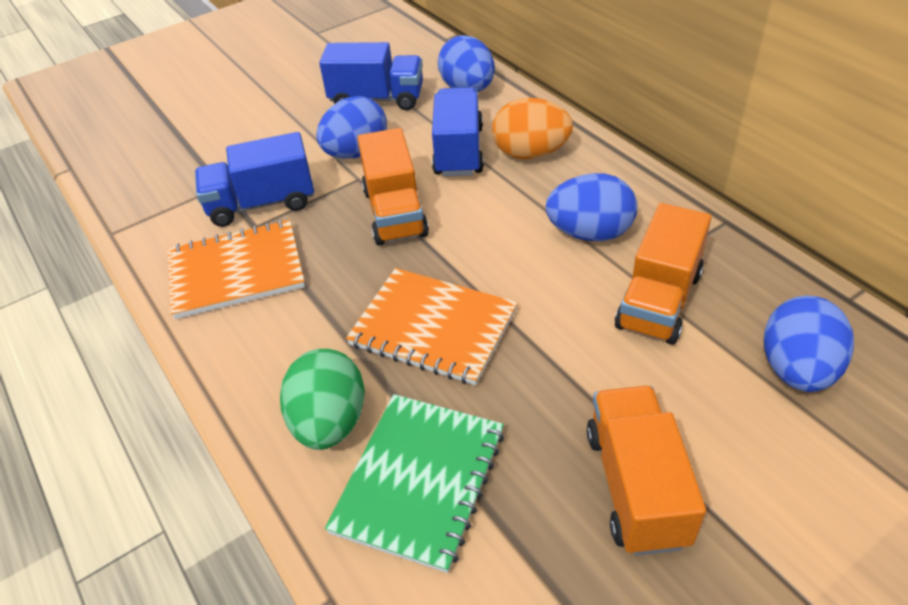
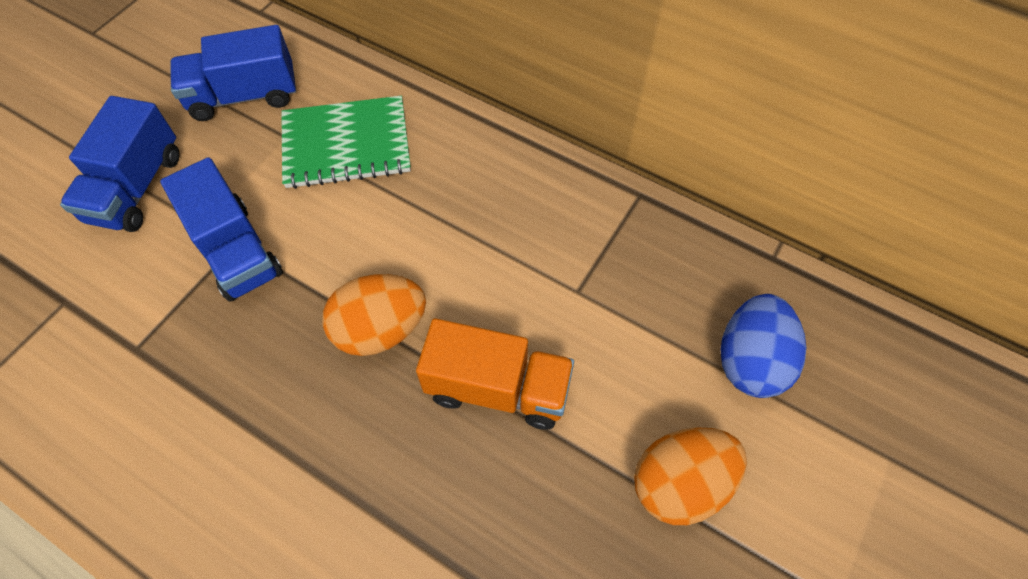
blue egg: [316,96,387,159] [438,35,495,92] [546,173,637,241] [764,296,854,392] = 4 -> [720,294,806,398] = 1
green egg: [280,349,365,450] = 1 -> none = 0
orange egg: [492,98,573,159] = 1 -> [322,274,426,356] [634,427,747,525] = 2
orange notebook: [168,220,305,319] [346,268,518,385] = 2 -> none = 0
orange truck: [357,128,429,246] [587,386,706,556] [615,203,712,345] = 3 -> [416,318,574,429] = 1

